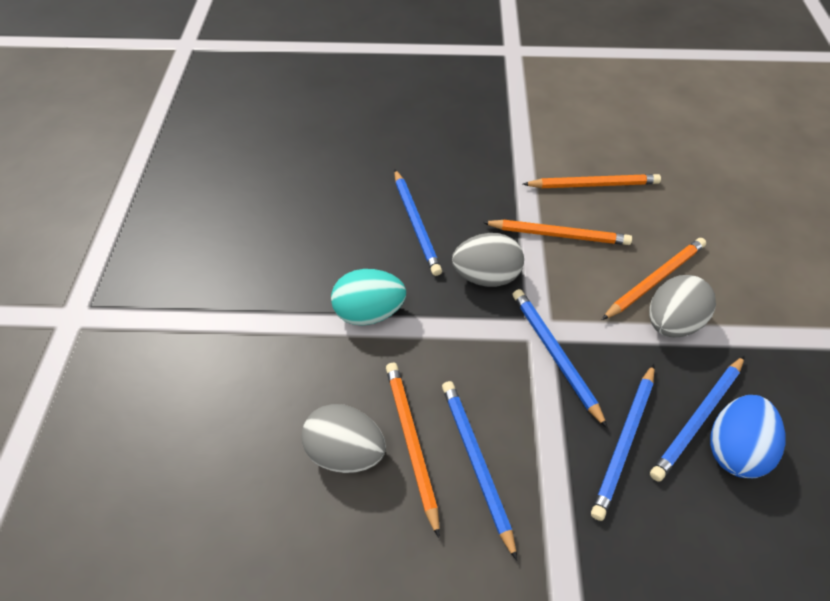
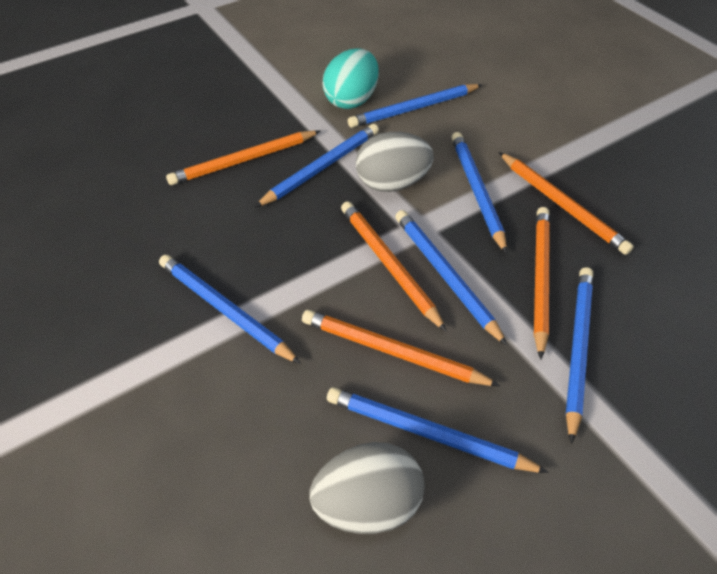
blue egg: [710,395,786,478] = 1 -> none = 0
blue pencil: [394,170,442,276] [442,381,517,561] [513,289,607,428] [591,364,655,521] [650,356,745,482] = 5 -> [159,255,301,364] [255,124,379,207] [327,387,549,473] [348,84,482,128] [395,210,508,346] [451,132,507,254] [565,267,593,444] = 7
grey egg: [301,404,386,473] [452,233,524,287] [649,275,716,337] = 3 -> [309,442,424,534] [356,132,434,192] = 2
orange pencil: [386,362,440,538] [482,219,632,245] [523,174,661,188] [602,238,706,320] = 4 -> [166,130,320,185] [302,310,500,386] [341,201,447,332] [499,152,634,255] [534,207,550,359] = 5

